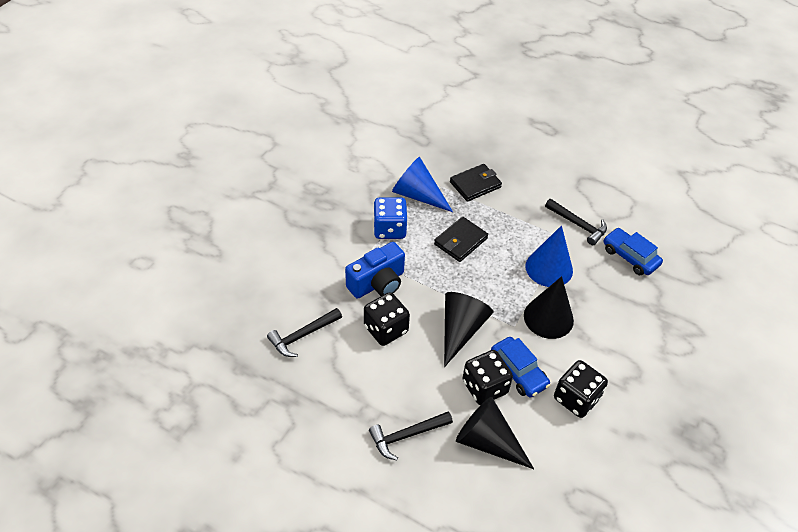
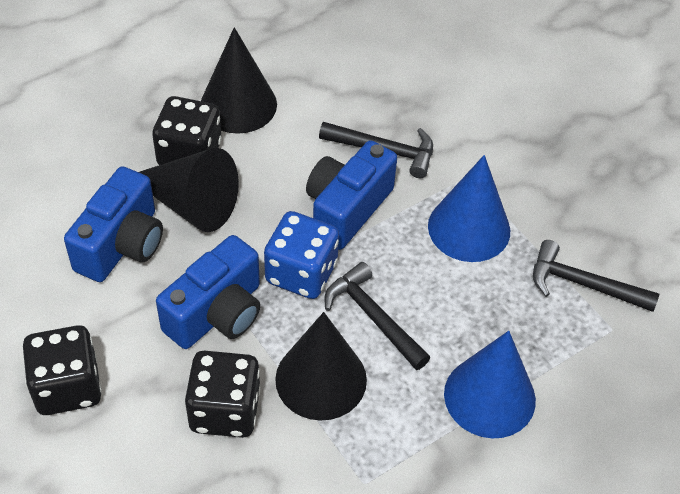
black wallet: [434,217,488,262] [450,164,502,202] = 2 -> none = 0
blue camera: [345,242,405,299] = 1 -> [64,166,163,282] [156,235,260,349] [306,140,397,250] = 3
blue car: [491,337,550,397] [604,228,663,275] = 2 -> none = 0

